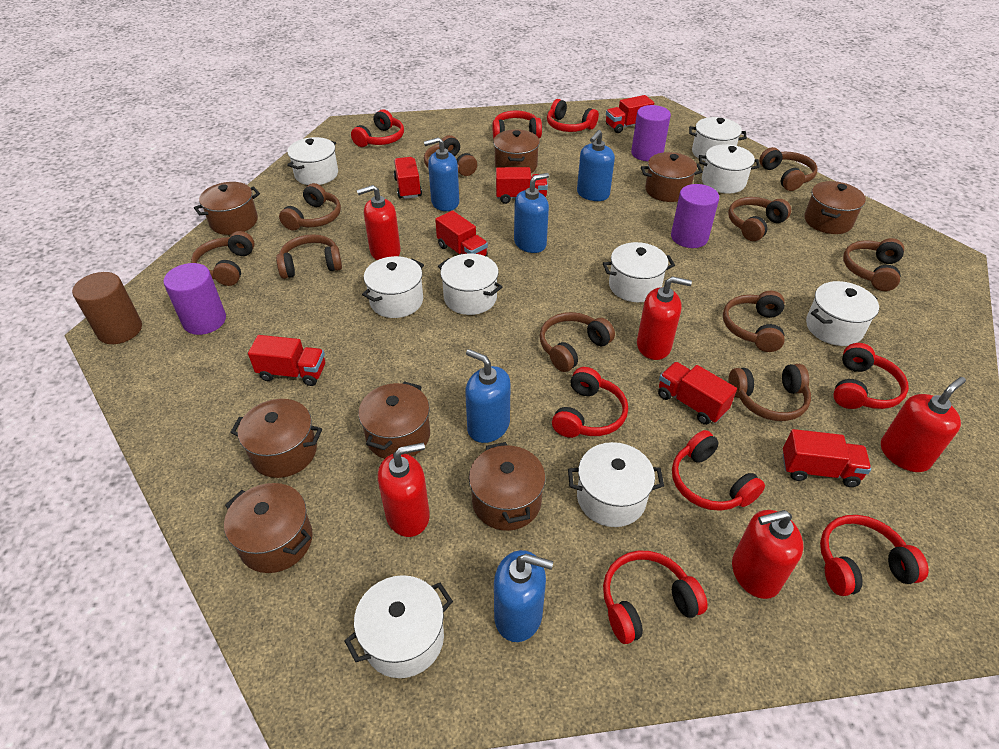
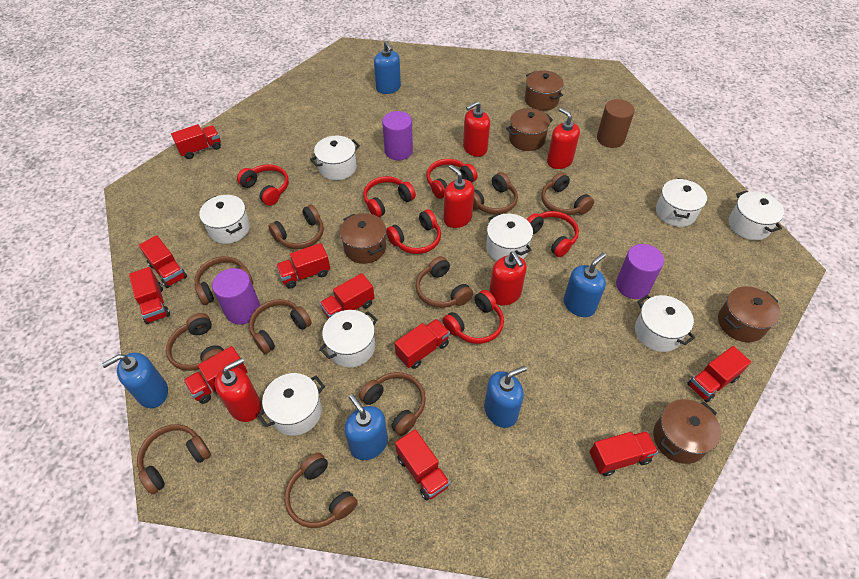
brown pot: [194,182,260,235] [224,483,313,573] [230,399,322,478] [358,381,430,459] [469,442,545,531] [493,129,540,173] [641,152,703,202] [804,181,866,234] = 8 -> [340,213,386,264] [506,108,553,151] [525,70,564,111] [653,399,721,464] [718,286,781,342] = 5
red headphones: [351,109,404,147] [492,111,542,138] [547,99,599,132] [552,367,628,438] [603,551,708,644] [672,430,765,511] [820,515,929,596] [833,343,909,409] = 8 -> [237,164,289,206] [363,176,416,217] [386,209,441,254] [426,159,478,199] [443,290,504,344] [526,211,579,257] = 6
red truck: [248,335,325,386] [394,157,422,199] [435,210,488,256] [496,167,548,204] [606,95,654,133] [658,362,737,425] [783,429,871,487] = 7 -> [129,267,170,324] [139,235,187,288] [171,124,221,159] [183,346,247,404] [276,243,330,289] [320,273,375,319] [395,319,450,369] [395,429,450,501] [590,431,658,476] [687,346,751,402] = 10
white pot: [287,137,338,185] [344,575,453,678] [362,256,424,318] [438,254,502,315] [568,442,664,527] [603,242,675,302] [689,117,747,161] [699,144,760,194] [806,281,879,346] = 9 -> [199,195,250,244] [257,373,325,436] [310,136,360,180] [319,310,378,368] [486,213,533,261] [635,295,695,352] [656,178,707,227] [729,191,784,240] = 8

